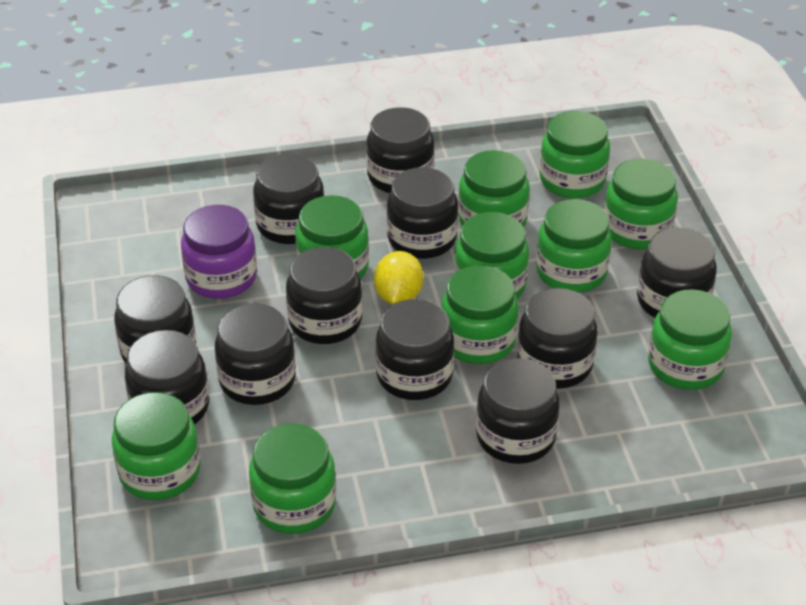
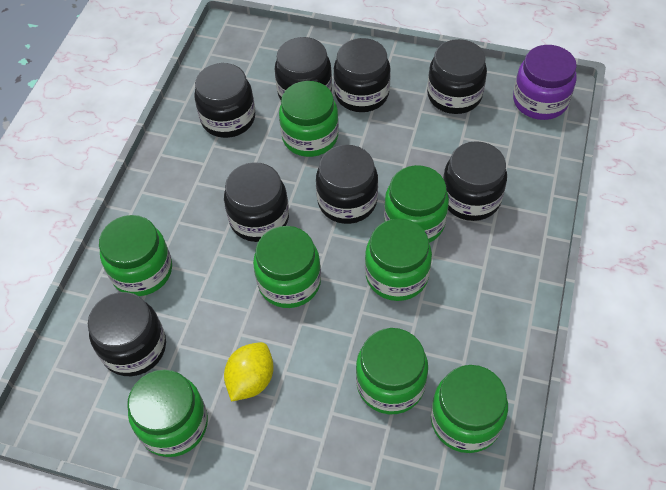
black jar: [114,275,196,364] [125,330,209,425] [215,303,296,405] [253,154,324,244] [286,247,363,344] [366,107,435,193] [375,299,454,400] [387,167,458,259] [476,358,560,464] [517,288,597,388] [637,227,717,318] = 11 -> [88,292,166,376] [194,63,255,138] [224,162,289,242] [275,37,332,100] [316,145,378,224] [333,38,391,112] [427,39,487,114] [443,141,507,221] = 8
green jar: [112,392,201,500] [249,423,336,534] [295,195,369,279] [441,266,518,364] [454,212,529,299] [458,150,530,228] [536,199,612,293] [540,111,610,198] [604,159,678,249] [648,289,732,390] = 10 -> [99,215,172,296] [127,370,208,457] [253,226,321,308] [279,81,339,157] [356,328,428,414] [365,219,432,301] [384,165,449,243] [431,365,508,453] = 8

